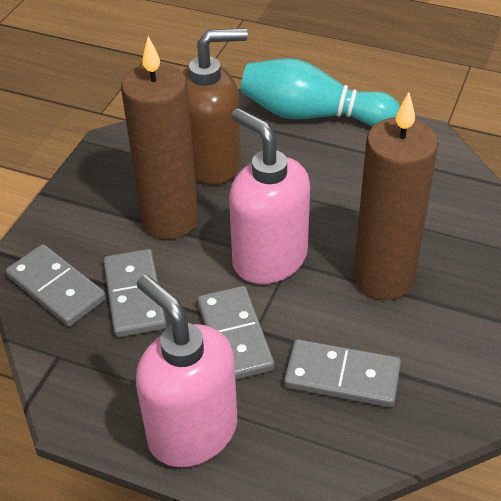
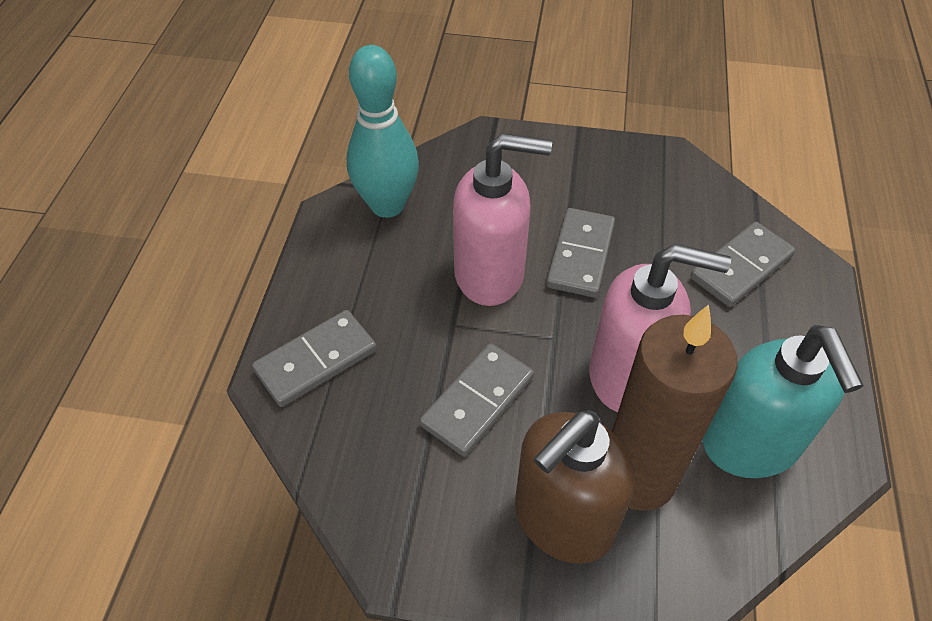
brown candle: [121,36,199,239] [353,92,438,300] = 2 -> [612,305,737,511] = 1
turquoise soap dispenser: none = 0 -> [702,325,864,478] = 1

